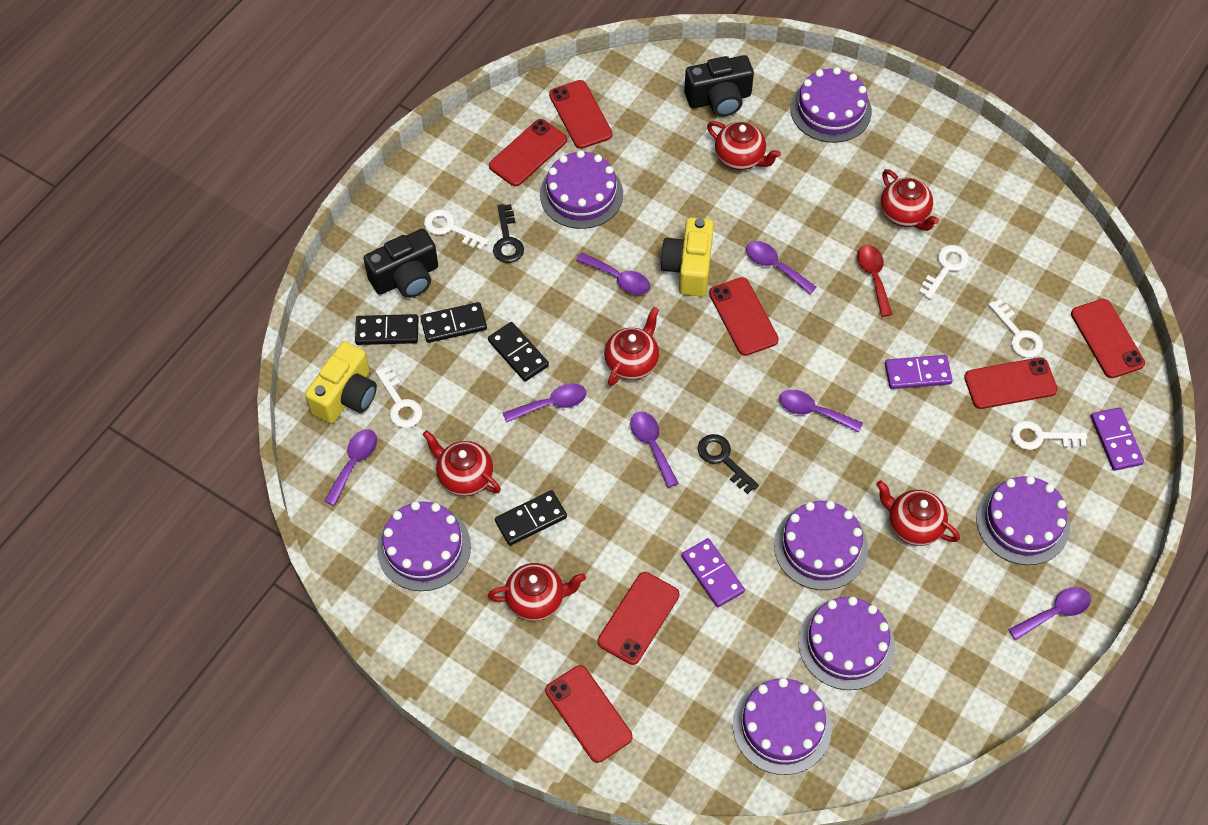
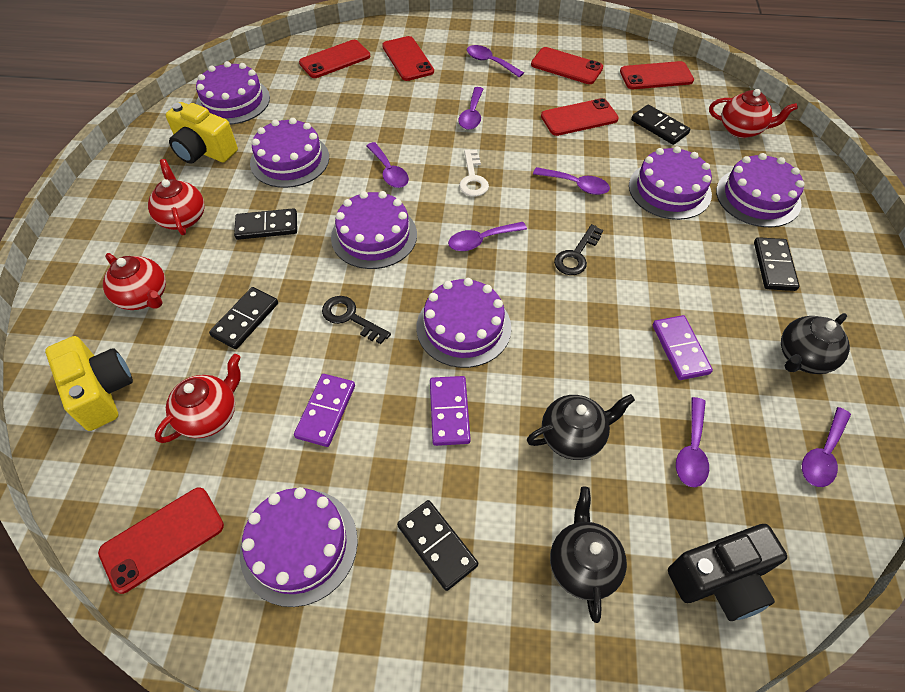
black camera: [364,229,438,298] [684,55,754,117] = 2 -> [668,524,787,621] = 1
black domino: [355,314,418,345] [420,302,487,343] [488,322,549,382] [495,490,567,546] = 4 -> [209,287,278,349] [234,208,297,240] [397,500,478,591] [631,105,690,145] [754,237,799,291] = 5
black teapot: none = 0 -> [527,394,635,460] [550,487,627,623] [781,313,850,374] = 3
red phone: [489,119,567,186] [545,665,633,763] [549,80,613,149] [598,572,680,665] [709,277,779,356] [964,357,1058,409] [1071,299,1145,378] = 7 -> [98,487,224,594] [299,40,370,78] [382,36,434,81] [531,47,603,84] [541,98,619,136] [620,61,694,89] = 6
red spoon: [857,245,893,317] = 1 -> none = 0
red teapot: [422,430,501,496] [488,563,586,621] [604,307,659,386] [707,121,781,170] [876,480,960,546] [880,169,939,231] = 6 -> [103,253,166,310] [148,159,204,235] [155,354,241,443] [709,89,798,138] = 4
white key: [376,366,422,428] [424,209,489,250] [919,245,969,299] [989,299,1043,358] [1011,421,1087,450] = 5 -> [459,150,489,197] = 1

